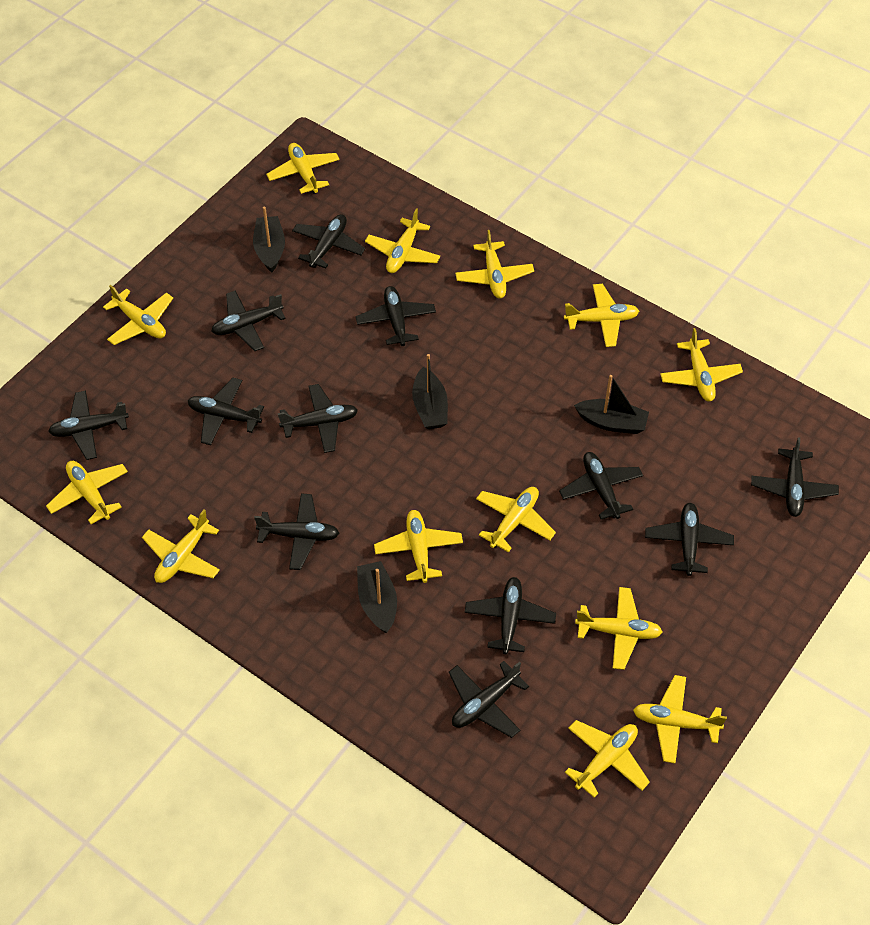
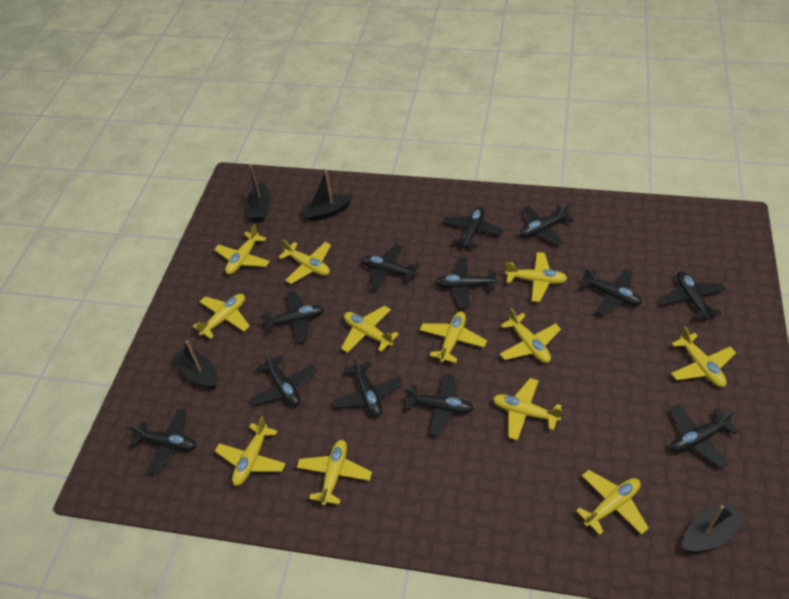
yellow plane: [46,461,128,524] [103,285,173,345] [142,509,220,583] [266,143,340,194] [365,208,440,273] [374,510,463,583] [455,230,534,298] [476,487,556,553] [564,284,639,347] [565,720,650,798] [575,587,663,670] [633,675,727,763] [660,328,743,402] = 13 -> [193,294,250,339] [214,224,270,275] [215,416,286,486] [279,239,331,284] [297,440,372,506] [341,306,399,353] [420,312,487,363] [493,378,563,441] [500,308,561,363] [505,252,568,302] [576,470,649,535] [671,327,736,387] = 12

